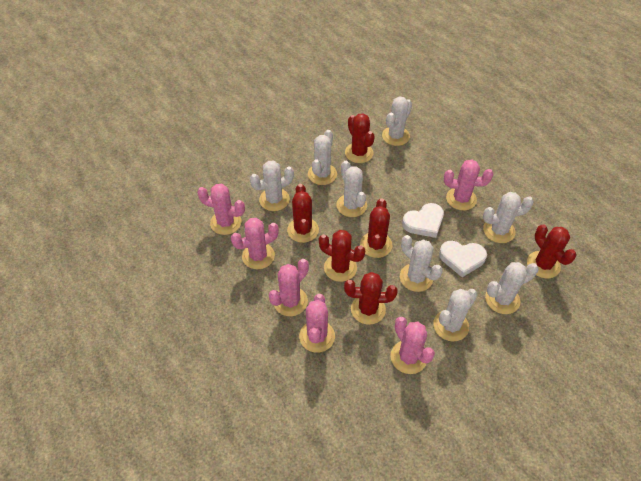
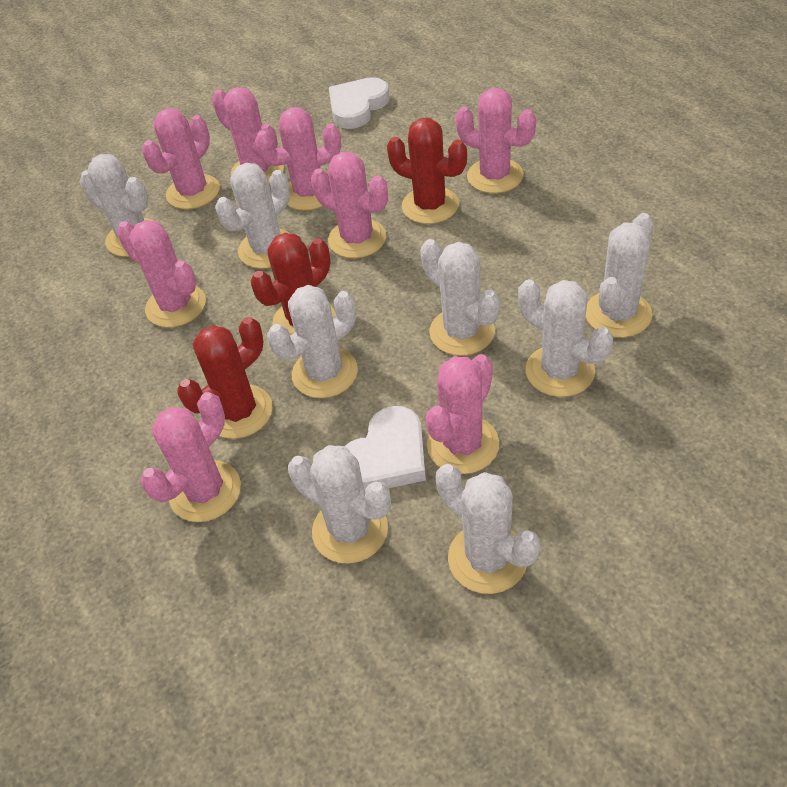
pink cactus: [197,184,245,235] [231,218,279,269] [269,259,309,316] [299,294,335,353] [391,317,435,374] [444,159,493,210] = 6 -> [117,220,206,328] [140,392,241,522] [142,108,220,209] [212,87,284,184] [255,107,341,211] [311,152,388,258] [425,354,499,474] [456,88,536,193] = 8
red cactus: [287,184,319,243] [319,230,365,282] [344,272,398,325] [345,114,375,163] [360,198,392,258] [527,224,576,278] = 6 -> [177,317,273,439] [251,233,335,336] [387,118,467,224] = 3

